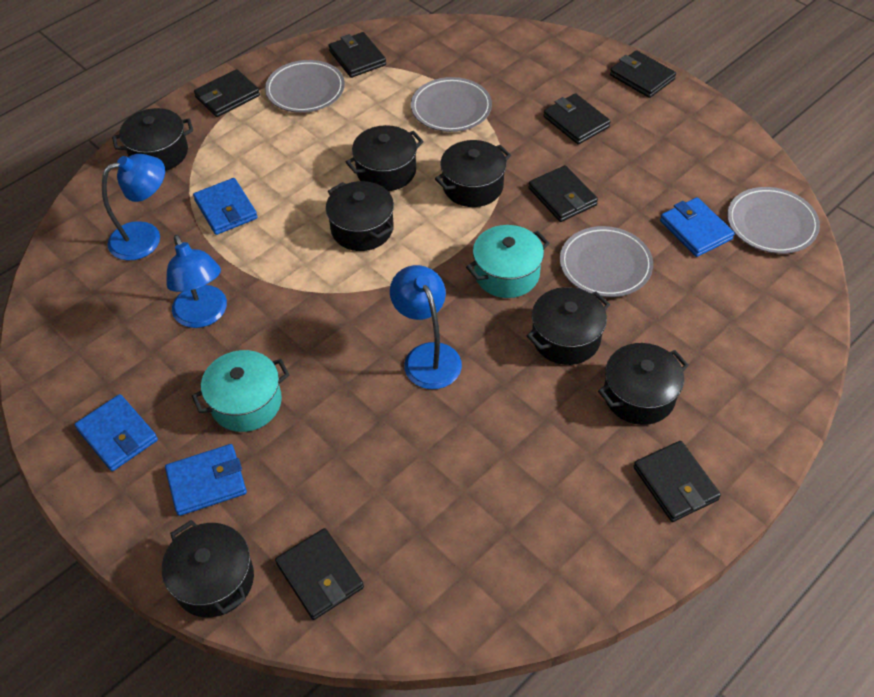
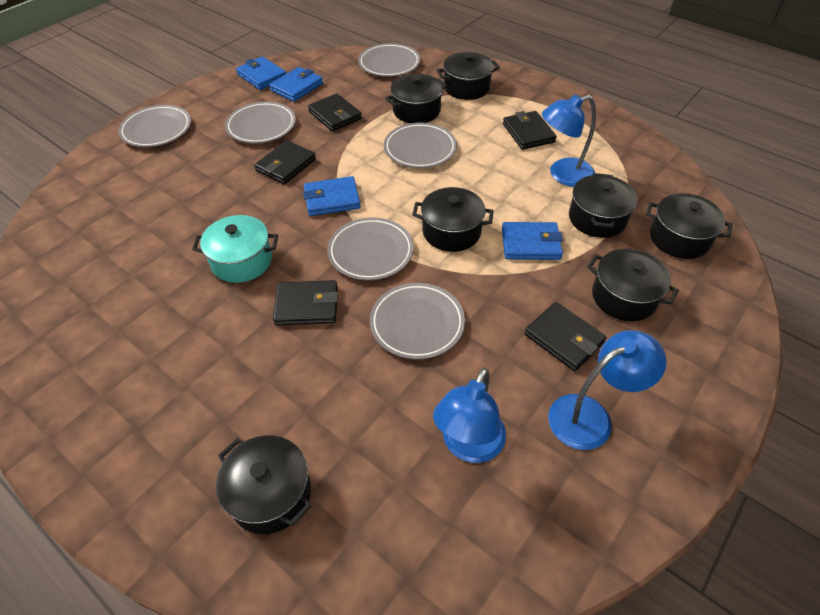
black wallet: [194,69,260,117] [275,528,364,620] [328,32,386,78] [528,165,598,222] [543,93,611,144] [610,50,676,98] [633,441,721,522] = 7 -> [254,140,316,184] [273,280,338,325] [308,93,362,132] [503,111,557,150] [524,302,607,371] = 5
grey plate: [265,60,345,113] [411,77,492,132] [560,226,653,297] [727,187,820,254] = 4 -> [118,105,191,147] [225,102,296,144] [327,218,414,280] [358,43,420,77] [370,283,465,359] [384,123,457,168] = 6
turquoise pot: [192,350,290,432] [466,225,549,298] = 2 -> [192,215,278,283] = 1

